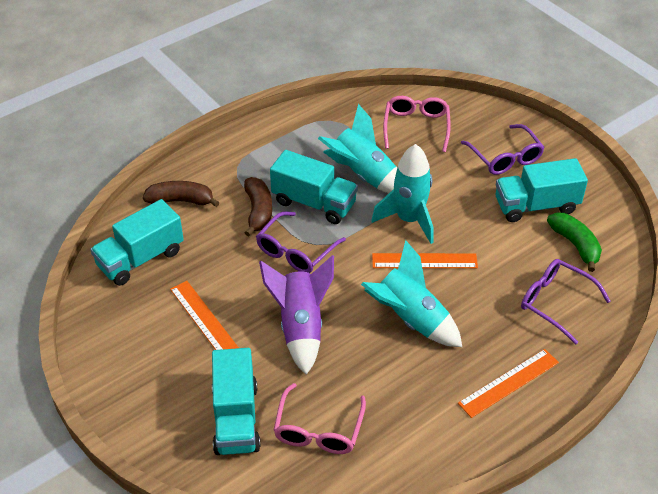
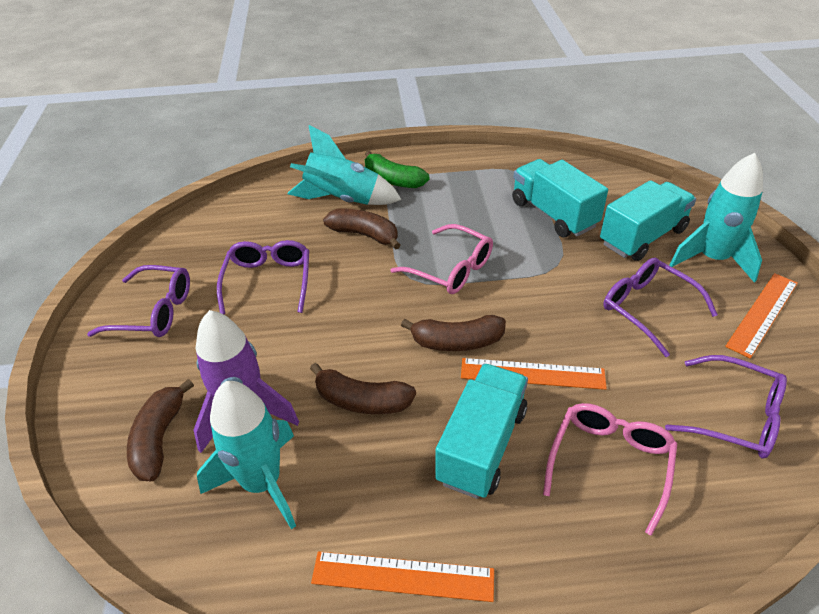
brown banana: [143,181,220,207] [244,177,272,236] = 2 -> [127,379,194,481] [310,363,416,414] [323,208,401,250] [401,315,506,351] = 4
purple glasses: [256,211,346,273] [461,124,545,175] [521,259,611,344] = 3 -> [87,265,190,337] [217,240,309,314] [603,258,718,357] [665,355,787,459] = 4
turquoise truck: [90,199,184,286] [212,348,261,455] [270,150,358,224] [496,158,588,222] = 4 -> [435,364,528,499] [512,159,608,237] [600,180,696,261] = 3

